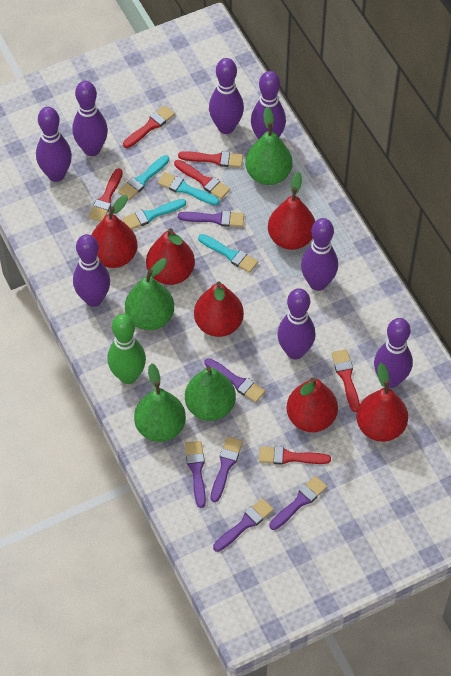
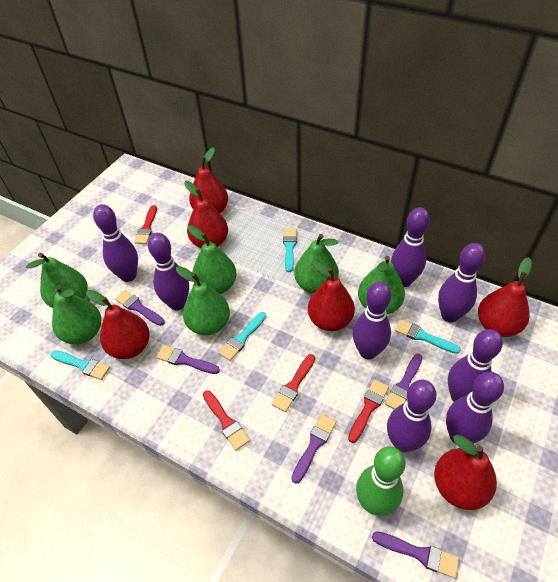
green pear: [125,258,174,330] [134,363,186,442] [185,366,236,421] [245,107,293,185] = 4 -> [26,253,88,308] [52,285,101,344] [176,266,230,335] [188,225,237,294] [294,234,339,294] [358,256,405,314] = 6
purple brush: [178,211,244,227] [185,441,206,508] [204,358,265,403] [211,437,243,502] [213,498,274,552] [269,476,327,530] = 6 -> [115,290,165,326] [156,345,220,374] [291,414,336,484] [372,531,459,578] [385,354,422,409] = 5
red brush: [89,168,123,221] [123,105,175,148] [174,160,230,199] [178,151,243,168] [259,446,331,465] [331,349,360,412] = 6 -> [134,205,157,244] [203,390,250,450] [272,354,315,412] [348,380,389,443] = 4

